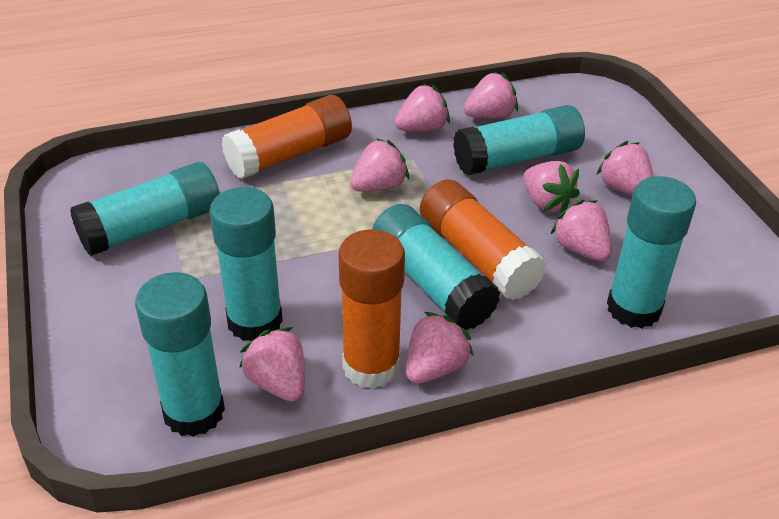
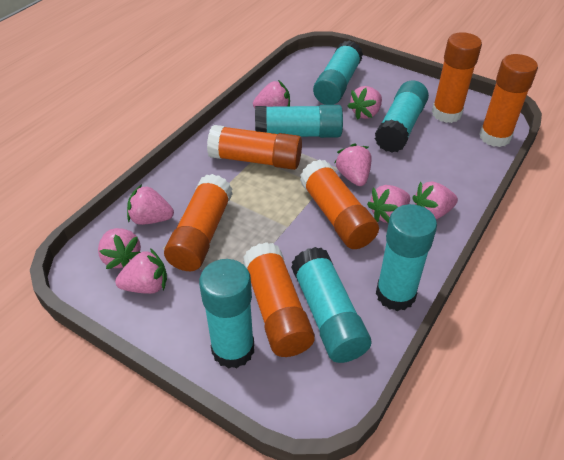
orange glue stick: [222,95,352,179] [338,229,405,389] [420,179,546,301] = 3 -> [164,174,233,271] [207,125,302,170] [243,242,315,357] [300,159,379,249] [432,32,482,123] [479,54,538,147] = 6

